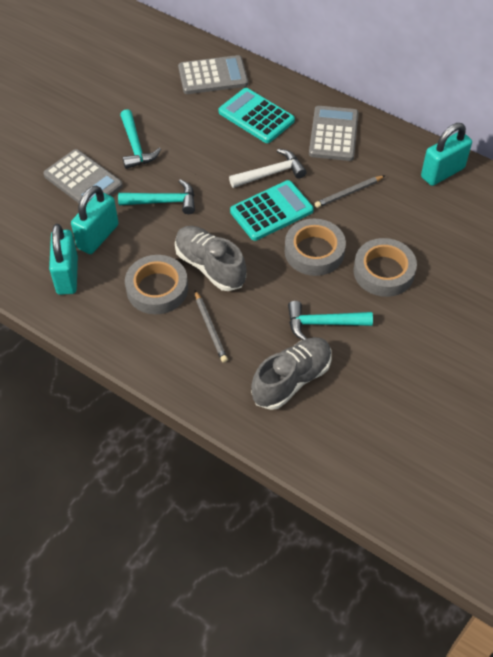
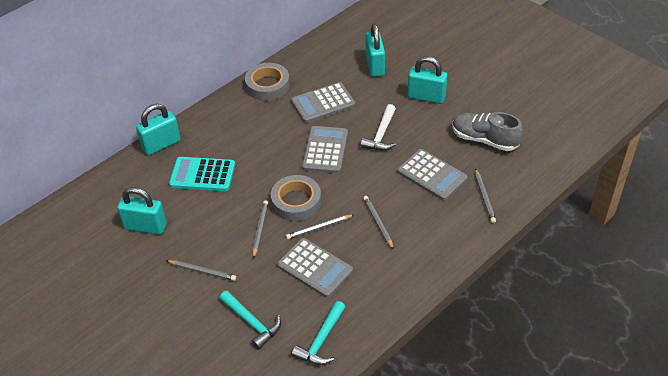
grey calculator: [43,149,123,203] [178,55,248,94] [309,106,359,161] = 3 -> [277,238,353,298] [291,82,355,123] [302,126,348,173] [397,149,467,201] = 4
grey pencil: [195,290,228,363] [315,175,385,208] = 2 -> [166,260,236,281] [252,200,268,258] [286,214,355,239] [363,196,394,250] [475,169,496,223] = 5
grey shoe: [175,226,246,291] [251,337,332,410] = 2 -> [452,112,523,151] = 1
grey tape: [125,255,188,314] [285,219,346,276] [354,238,417,297] = 3 -> [245,63,290,101] [271,175,321,221] = 2
turquoise calculator: [219,88,295,143] [230,180,314,241] = 2 -> [169,157,235,191] = 1
turquoise hammer: [118,179,195,214] [120,109,161,169] [288,301,373,340] = 3 -> [219,291,281,350] [292,301,345,365] = 2
turquoise padlock: [49,224,78,295] [71,186,119,254] [421,123,472,186] = 3 -> [117,187,167,235] [136,104,181,155] [365,23,385,77] [407,56,448,104] = 4

